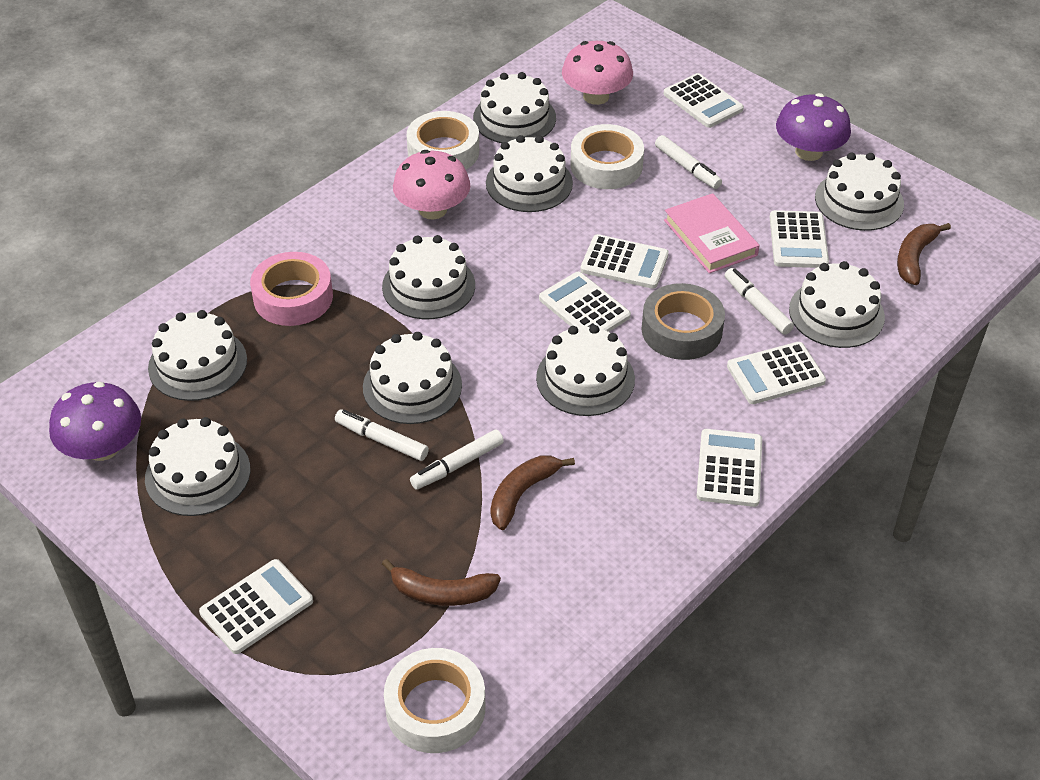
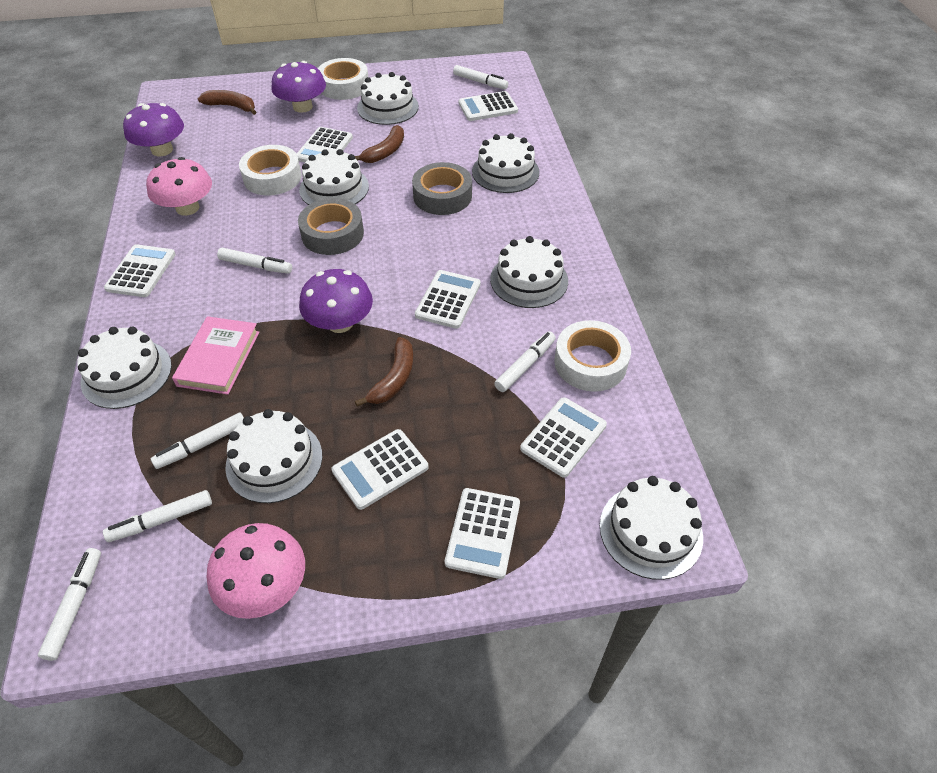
grey tape: [642,283,725,360] = 1 -> [298,198,364,255] [412,162,472,215] = 2
pink tape: [250,252,333,326] = 1 -> none = 0
purple mushroom: [49,382,141,461] [776,93,851,161] = 2 -> [123,103,184,156] [271,61,326,113] [299,269,373,333] = 3
white cake: [145,417,250,516] [148,310,247,401] [363,332,462,424] [382,235,475,319] [473,72,556,143] [486,135,573,212] [536,325,635,416] [789,261,885,348] [815,152,904,231] = 9 -> [77,327,172,409] [225,409,322,503] [299,149,369,205] [357,72,419,125] [472,133,540,193] [490,236,568,308] [600,476,703,580] = 7
white marker: [335,409,429,461] [410,429,504,490] [655,135,722,189] [725,268,794,335] = 4 -> [38,548,101,661] [103,490,212,542] [151,412,244,469] [217,248,292,274] [453,65,508,89] [494,332,556,392] = 6

